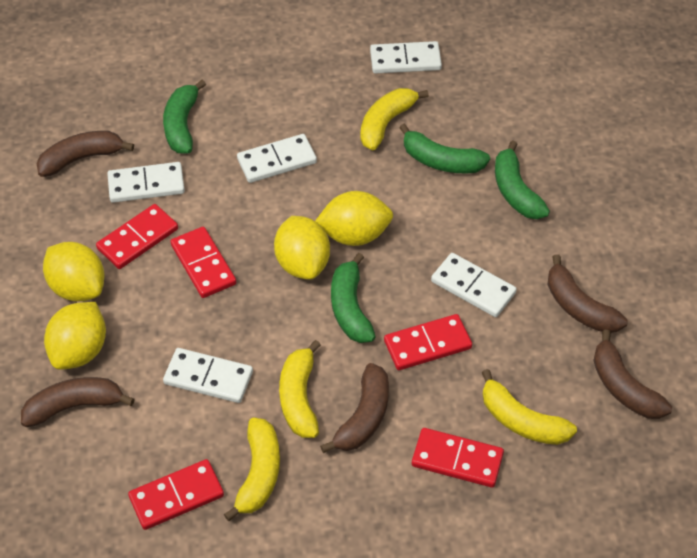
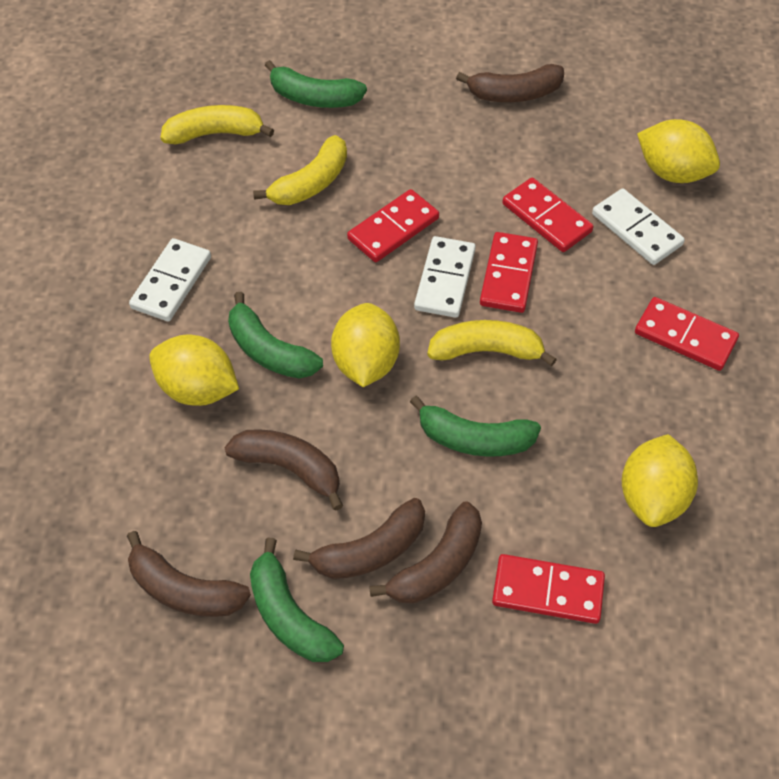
white domino: [107,162,185,203] [163,348,253,403] [237,134,317,183] [370,41,442,74] [431,253,517,317] = 5 -> [129,238,211,321] [414,236,476,318] [592,188,685,265] = 3
yellow banana: [224,417,280,521] [279,340,321,438] [360,88,429,151] [482,369,577,445] = 4 -> [160,105,274,144] [253,135,347,205] [427,320,557,366] = 3

